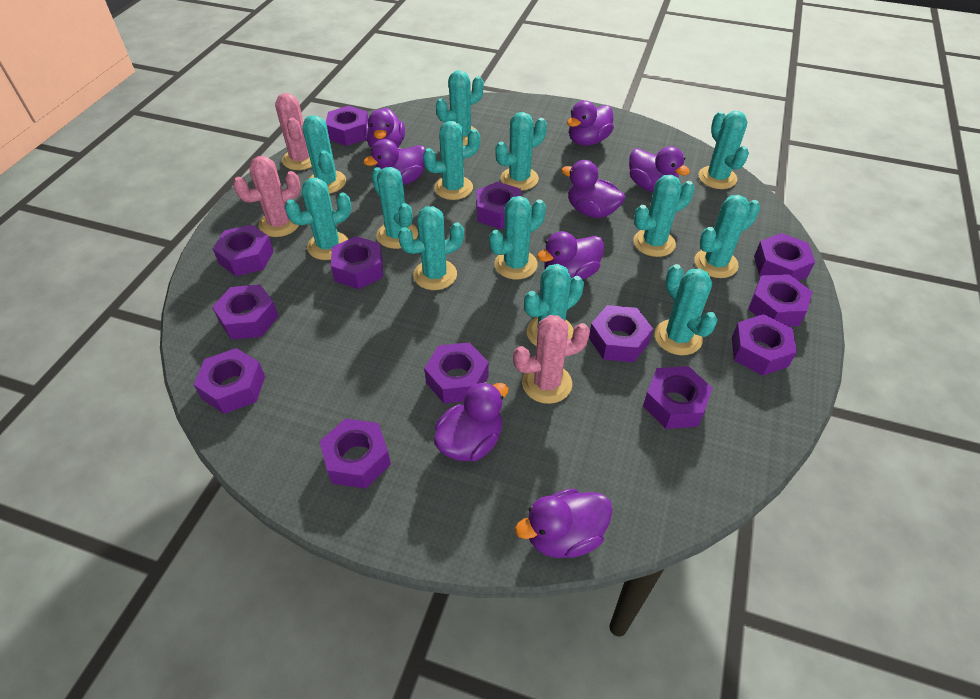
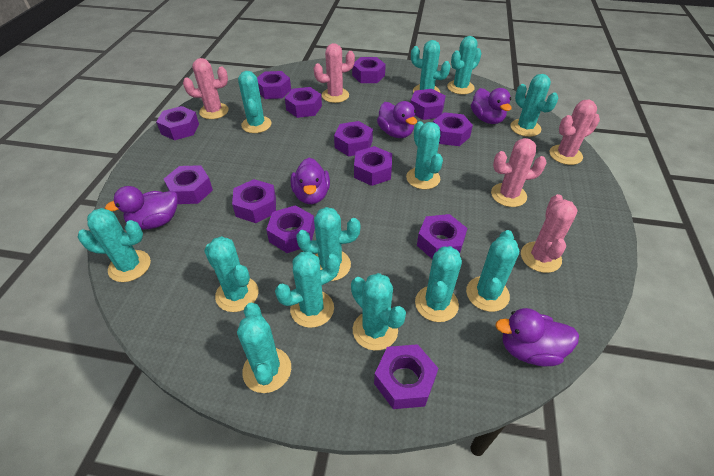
pink cactus: [233,156,300,237] [275,93,312,170] [513,315,590,404] = 3 -> [183,58,229,119] [314,43,355,103] [491,138,547,207] [521,194,578,273] [549,100,600,165] = 5
purple duck: [363,139,425,185] [364,107,405,148] [434,382,509,462] [515,488,613,558] [537,231,604,280] [561,160,625,218] [567,101,614,146] [629,146,690,192] = 8 -> [105,186,178,230] [291,158,330,204] [377,101,417,138] [471,88,512,124] [495,308,579,366] = 5

